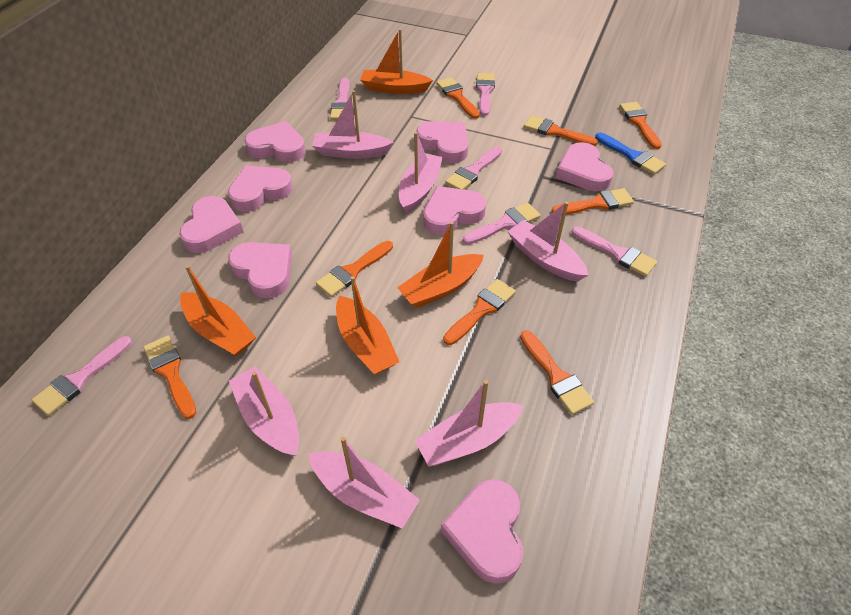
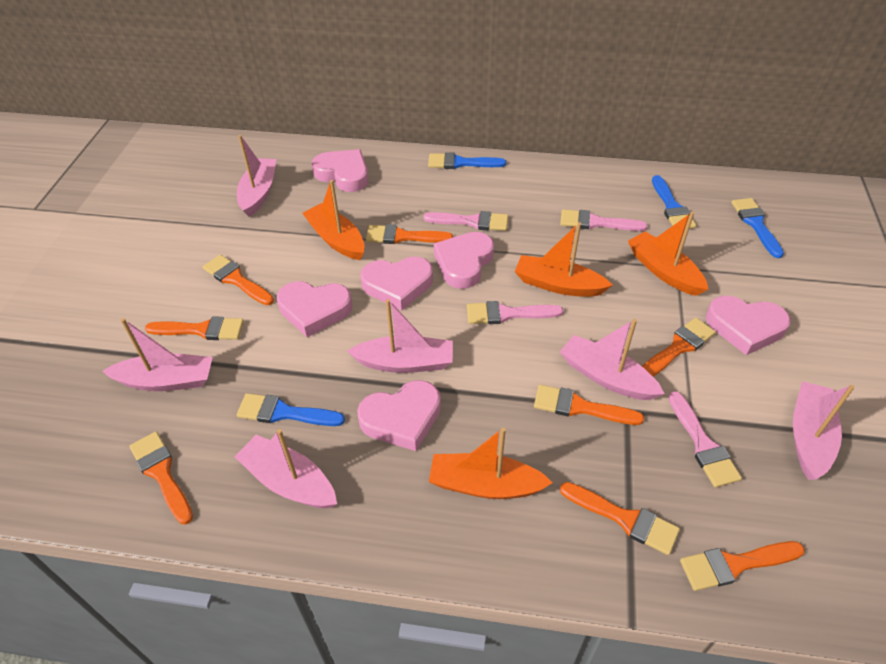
blue brush: [595,133,666,174] = 1 -> [237,393,345,426] [428,152,506,169] [652,175,696,229] [731,198,784,258] = 4
pink brush: [32,336,132,416] [330,78,350,120] [445,146,502,190] [463,203,541,244] [476,73,495,116] [571,227,657,277] = 6 -> [423,211,508,231] [467,301,563,324] [560,209,647,231] [668,391,742,487] = 4
pink heart: [179,196,243,253] [228,165,293,212] [228,242,292,298] [244,121,306,162] [416,121,469,163] [423,186,486,235] [441,479,523,584] [556,142,614,192] = 8 -> [277,281,352,337] [312,149,368,192] [357,380,441,451] [360,257,433,311] [434,232,494,289] [706,296,791,355] = 6

